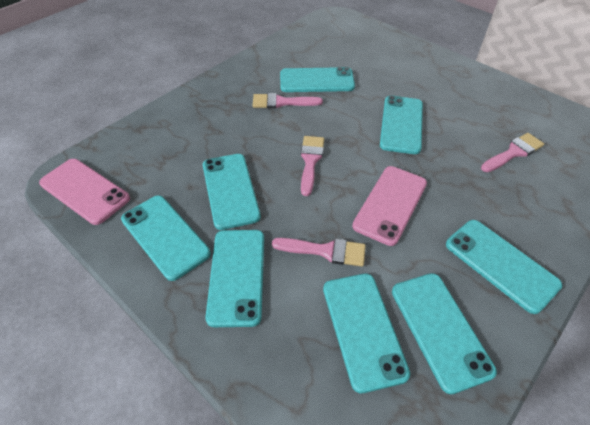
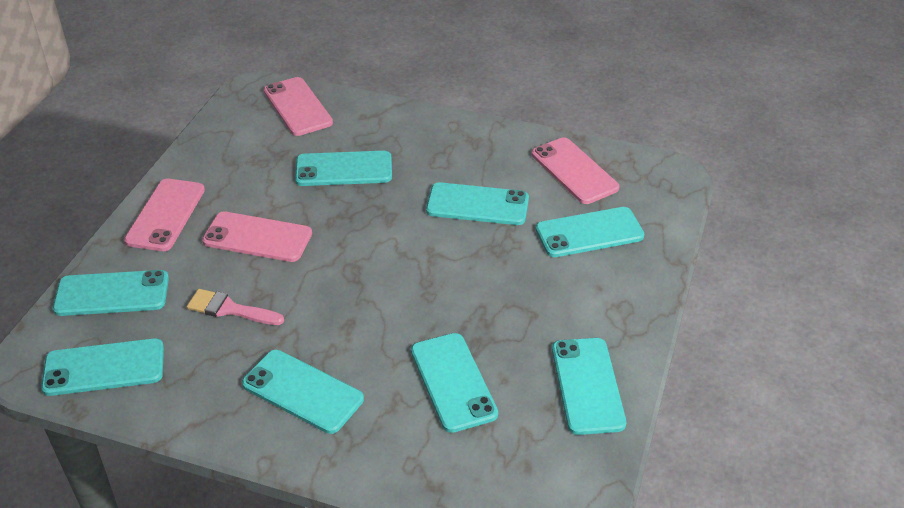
pink brush: [253,93,323,109] [272,238,366,267] [301,136,324,196] [481,133,544,172] = 4 -> [187,289,284,325] = 1
pink phone: [39,159,130,225] [352,166,427,246] = 2 -> [124,178,205,251] [202,211,312,262] [264,77,333,136] [532,137,619,204] = 4

